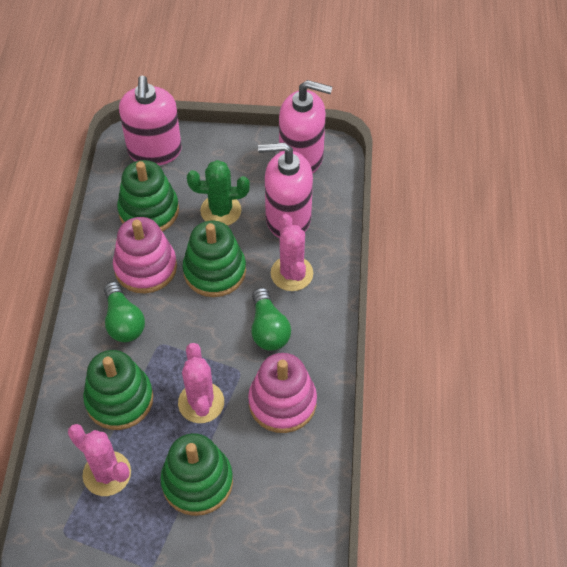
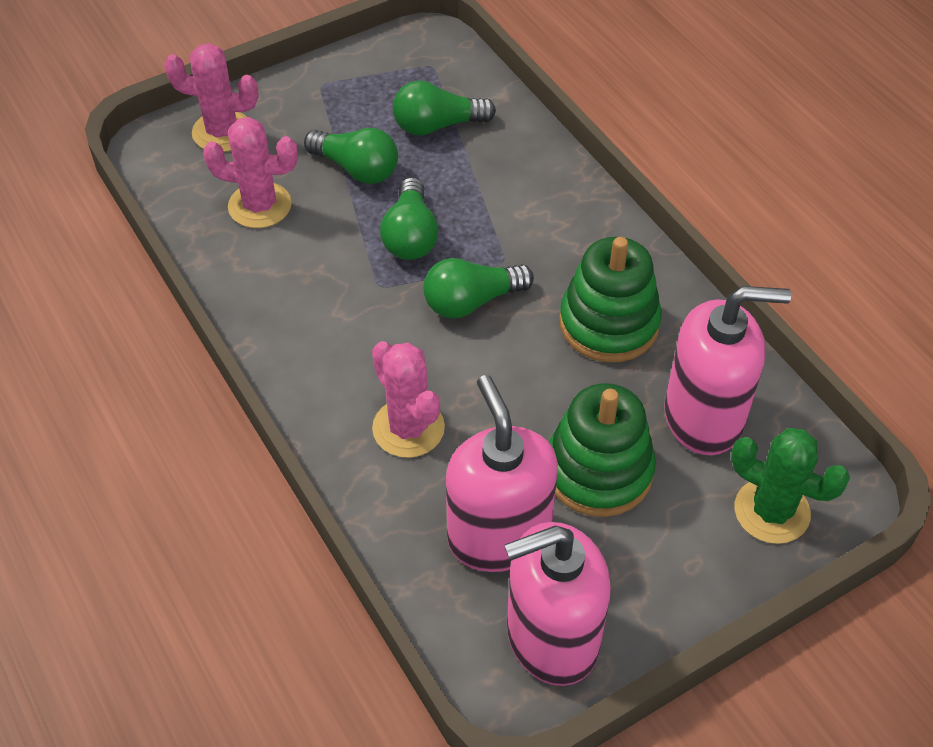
green light bulb: [104,281,145,342] [251,288,291,351] = 2 -> [304,128,398,184] [380,177,439,260] [393,81,496,136] [424,258,534,319] = 4
green stacking toy: [83,350,153,430] [117,160,179,232] [160,433,233,516] [183,221,246,297] = 4 -> [549,383,656,517] [559,237,662,362] = 2
pink stacking toy: [113,217,177,293] [248,353,317,433] = 2 -> none = 0

